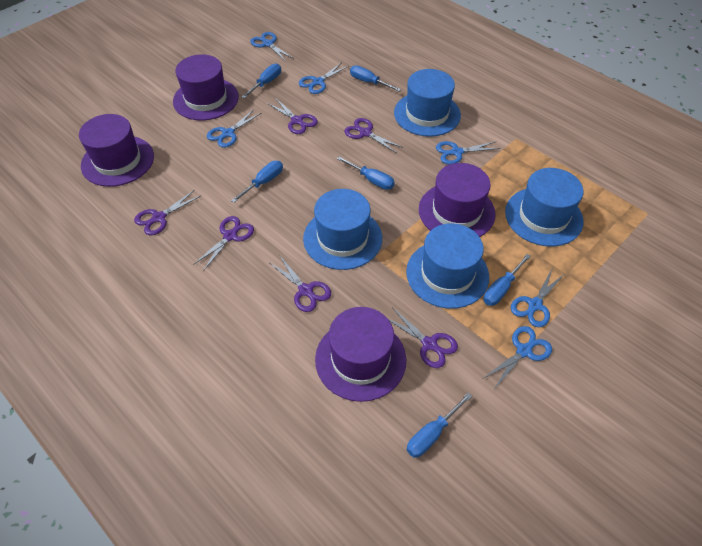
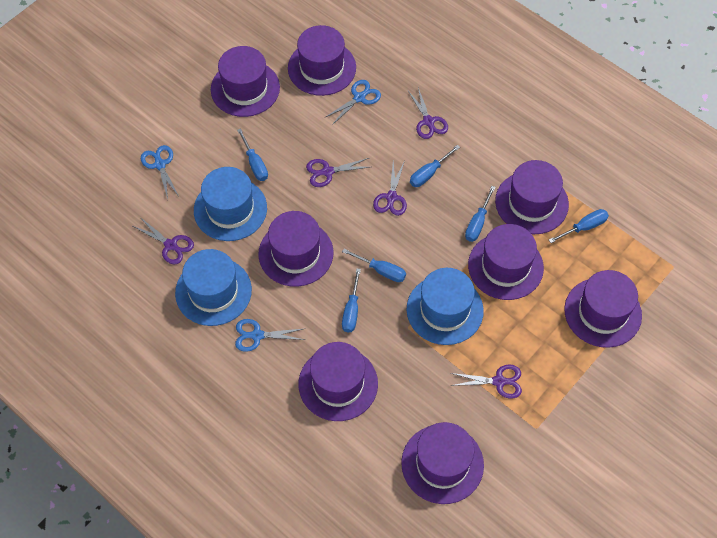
blue hat: [303,189,382,270] [394,69,461,137] [406,223,489,309] [505,168,583,247] = 4 -> [175,249,252,326] [194,167,267,241] [407,268,484,345] = 3
blue scissors: [207,109,261,148] [250,32,294,62] [299,62,349,94] [436,141,500,165] [484,326,552,389] [511,270,564,327] = 6 -> [141,145,178,199] [235,319,305,352] [324,80,381,125] = 3
purple hat: [79,114,154,187] [173,54,239,121] [315,307,406,402] [419,163,496,237] = 4 -> [211,46,280,117] [258,211,333,287] [288,25,356,96] [299,342,378,421] [401,422,484,504] [468,224,544,300] [495,160,569,234] [564,270,642,348] = 8
purple scissors: [134,190,201,235] [193,216,254,271] [267,99,318,134] [270,255,331,312] [344,118,403,153] [388,307,458,368] = 6 -> [133,217,194,264] [306,158,370,187] [373,161,407,216] [408,87,448,139] [450,364,522,399] = 5

